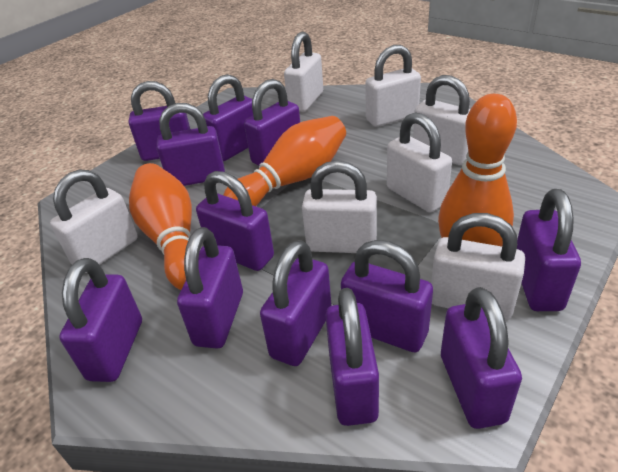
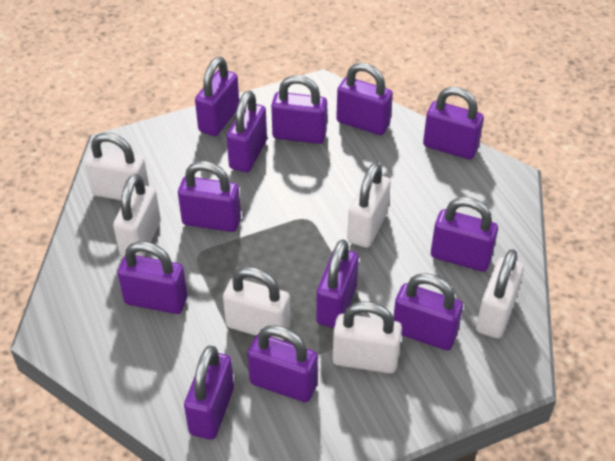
orange bowling pin: [129,163,192,290] [223,116,346,206] [438,94,517,246] = 3 -> none = 0
white padlock: [50,169,138,273] [284,32,323,112] [302,161,377,253] [365,45,421,127] [387,112,452,213] [413,75,471,165] [431,213,525,320] = 7 -> [85,133,149,200] [113,174,161,257] [223,267,291,341] [332,302,402,373] [347,163,391,248] [476,249,524,339] = 6

